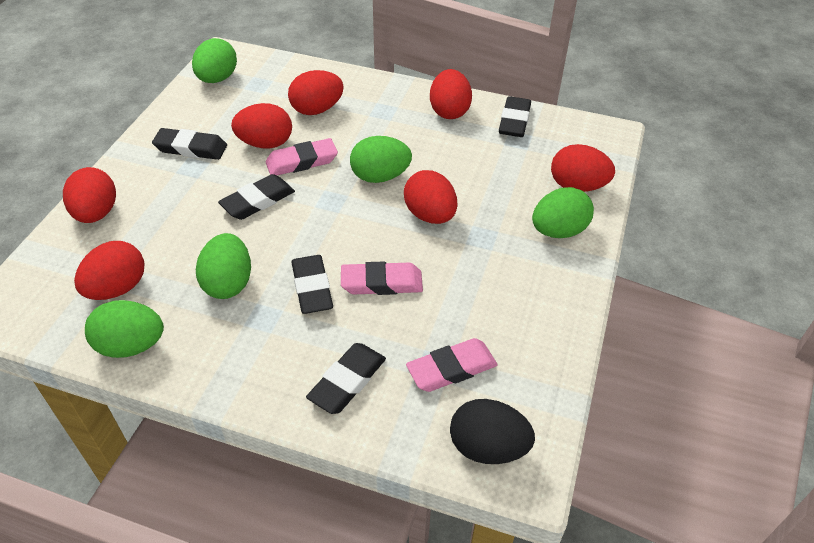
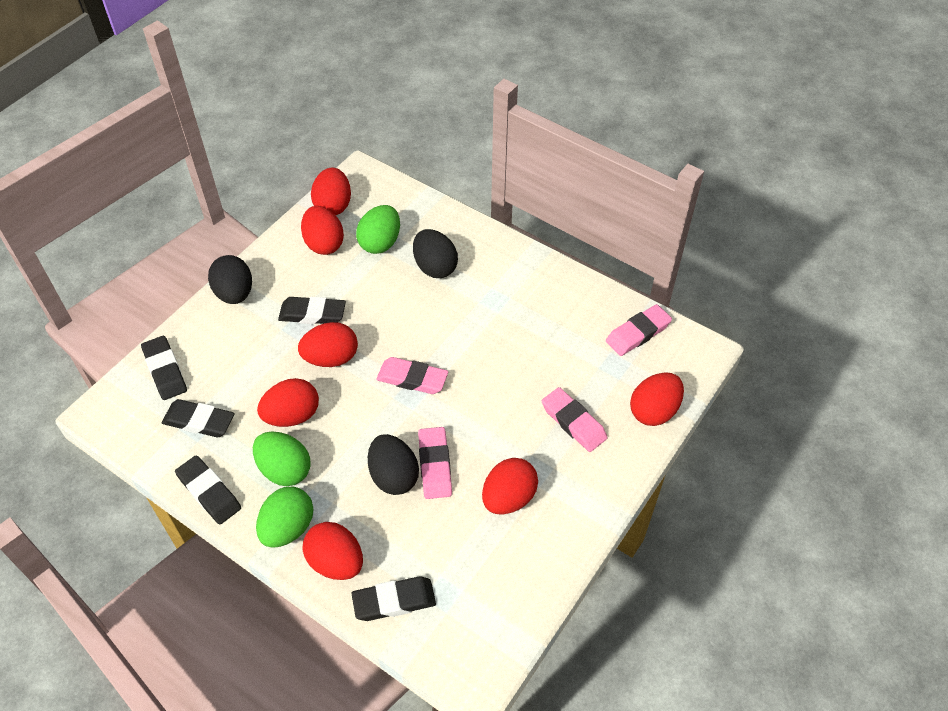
black egg: [450,399,535,464] = 1 -> [208,255,252,304] [368,434,419,495] [413,229,458,278] = 3
green egg: [85,300,164,358] [192,38,237,83] [196,233,251,299] [350,136,412,183] [532,187,594,238] = 5 -> [253,432,310,486] [256,487,314,548] [356,205,400,254] = 3
pink eraser: [266,138,338,176] [341,261,423,295] [406,338,498,392] = 3 -> [376,357,448,394] [418,427,452,499] [542,387,608,452] [606,304,672,356] = 4

